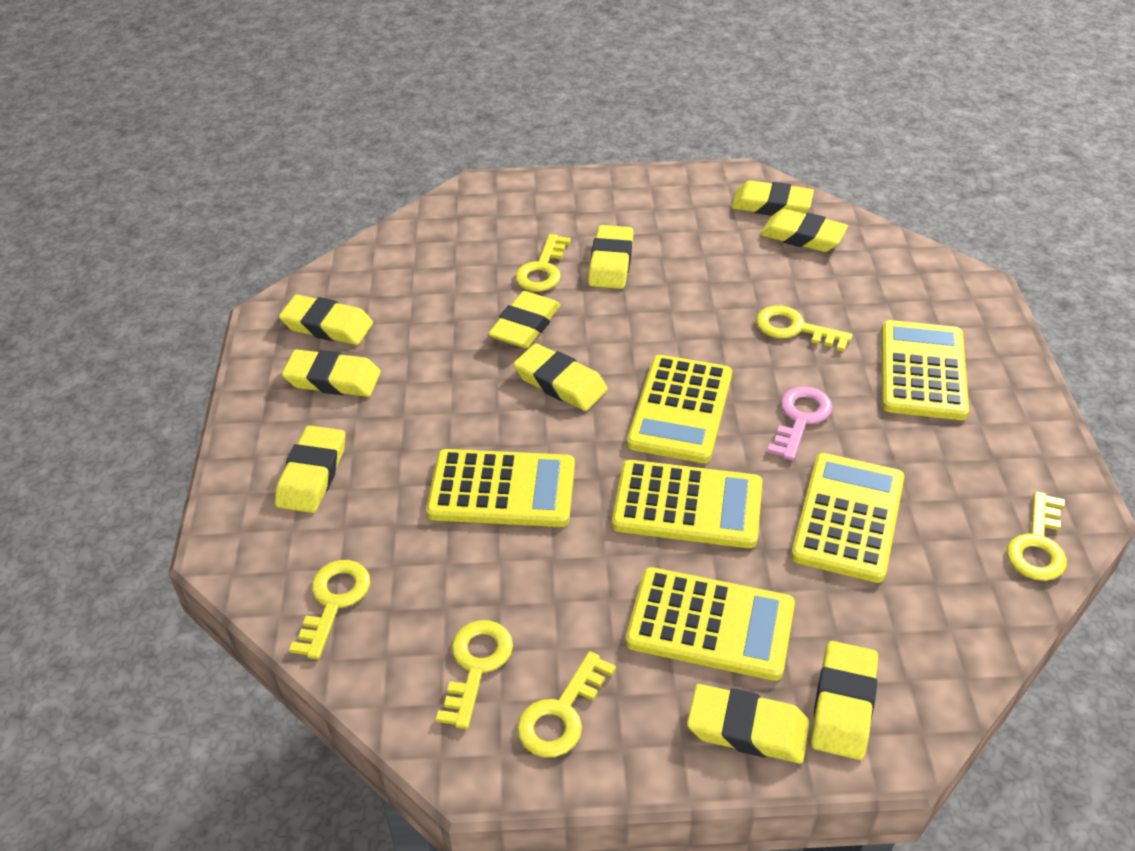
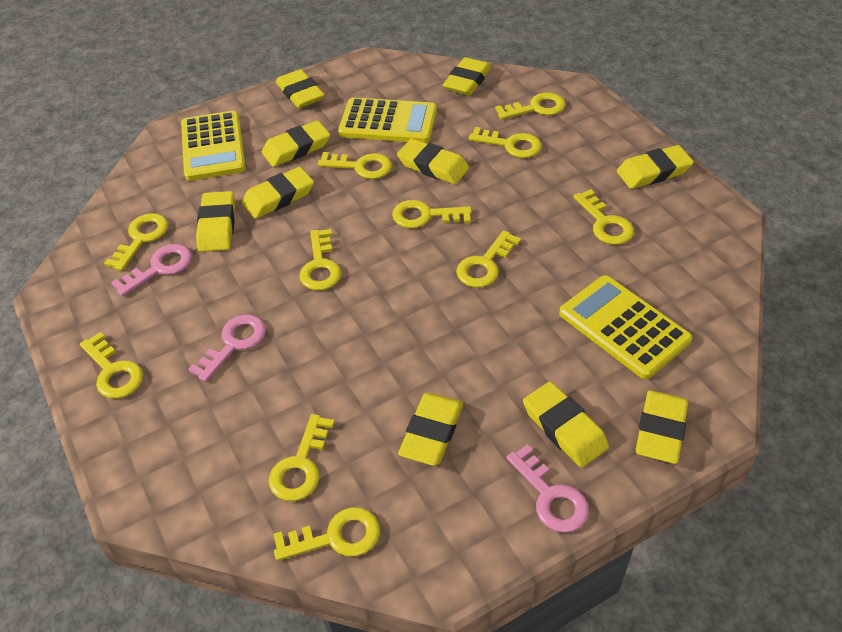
pink key: [767,386,833,461] = 1 -> [111,244,192,296] [188,314,266,382] [507,444,589,533] = 3
yellow calculator: [426,449,575,527] [612,460,763,548] [626,567,795,681] [627,355,732,463] [791,453,905,583] [882,320,969,420] = 6 -> [181,111,246,181] [338,97,437,143] [559,275,692,379] = 3
yellow key: [289,560,370,659] [436,620,513,729] [515,234,571,292] [517,651,616,758] [756,306,853,352] [1007,491,1067,581] = 6 -> [80,332,143,399] [104,213,168,271] [269,414,335,501] [273,507,380,561] [299,229,342,290] [318,152,392,179] [392,200,472,228] [456,230,521,288] [469,127,542,158] [495,92,566,120] [573,189,634,245] = 11

